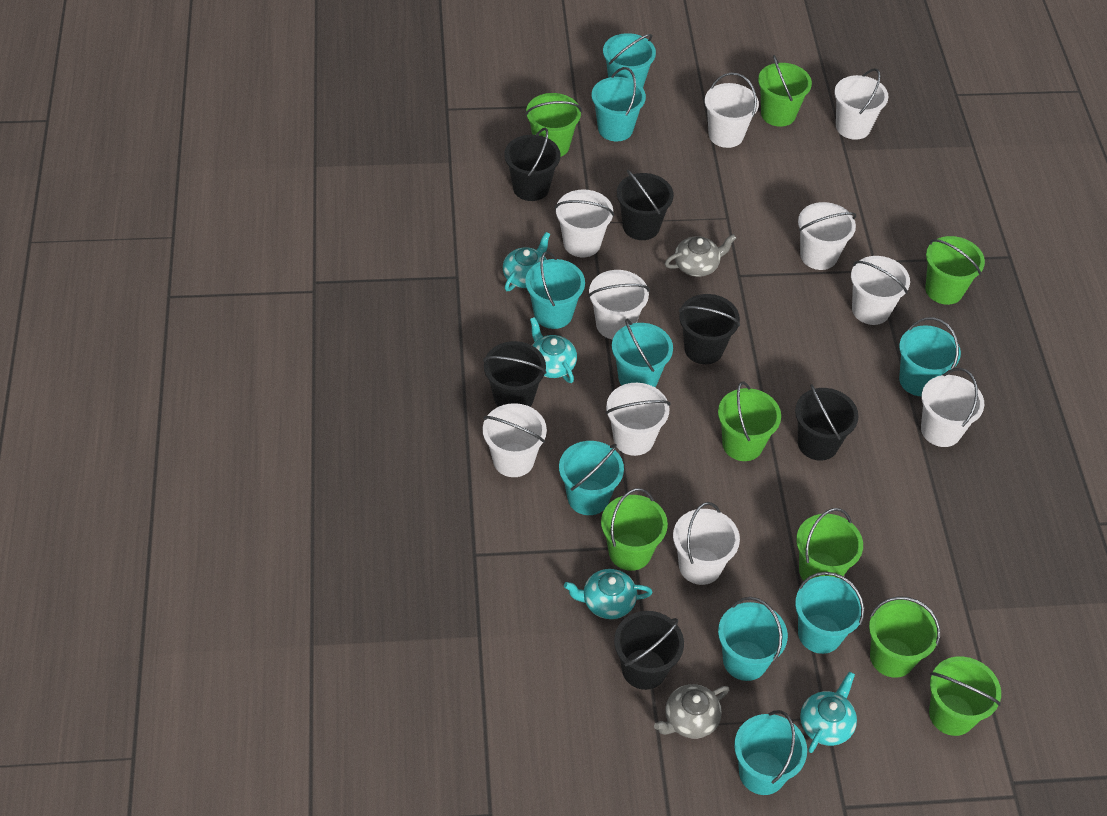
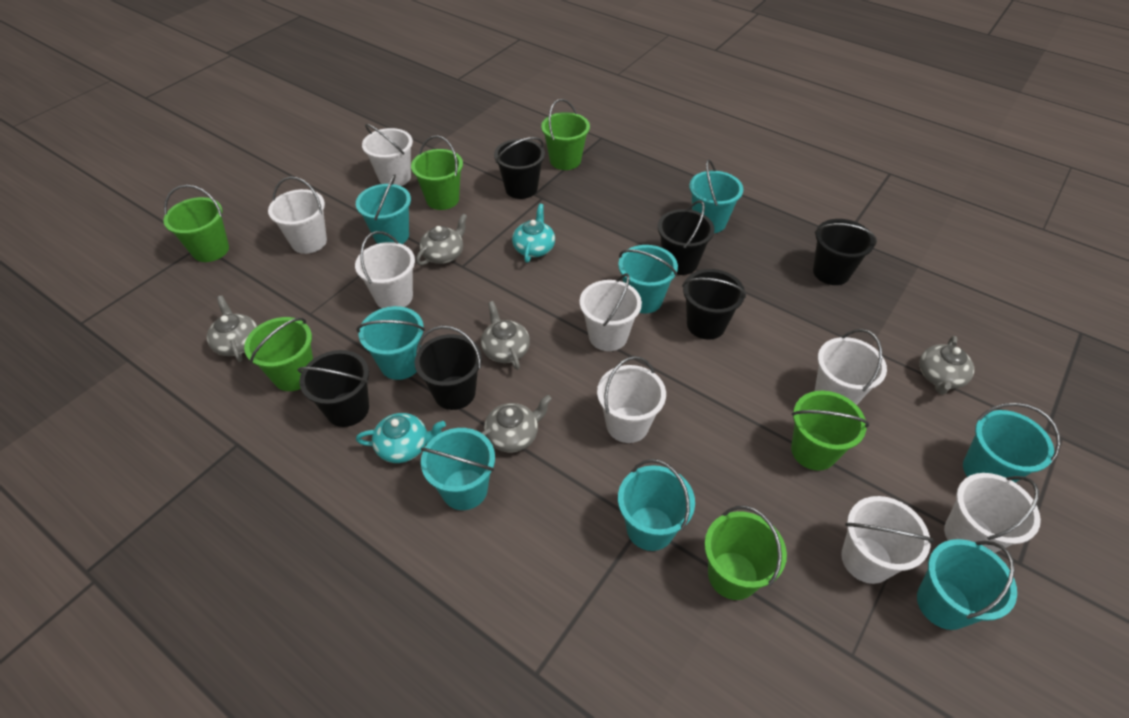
green bucket: [525,93,582,157] [601,488,668,571] [718,381,781,461] [758,55,812,127] [796,508,863,581] [869,596,940,678] [925,236,985,305] [929,657,1001,736] = 8 -> [163,185,229,262] [244,317,313,391] [411,136,463,210] [541,99,590,170] [704,506,787,600] [791,391,869,471] = 6
grey teapot: [654,684,729,739] [665,234,736,277] = 2 -> [207,295,257,362] [416,214,467,265] [481,301,530,370] [482,395,552,452] [919,336,974,395] = 5
turquoise bucket: [525,251,585,329] [559,441,624,515] [592,67,646,142] [603,33,656,88] [612,319,673,387] [718,597,788,681] [734,710,807,795] [795,572,864,654] [899,317,961,396] = 9 -> [356,174,411,244] [357,306,425,380] [421,428,495,510] [618,245,678,313] [618,459,695,551] [689,159,743,233] [917,539,1017,630] [963,403,1060,483] = 8
turquoise teapot: [503,232,550,291] [530,317,577,383] [564,569,653,619] [800,671,857,753] = 4 -> [356,413,446,463] [512,204,555,263] = 2
white bucket: [483,403,547,477] [555,189,614,258] [588,270,650,339] [606,383,670,456] [673,502,740,585] [705,72,759,148] [798,202,856,270] [834,68,888,140] [851,256,910,325] [921,368,984,447] = 10 -> [268,177,327,254] [355,231,415,308] [362,124,413,186] [580,273,642,351] [597,356,666,443] [815,329,887,405] [841,496,934,584] [944,473,1041,553] = 8

